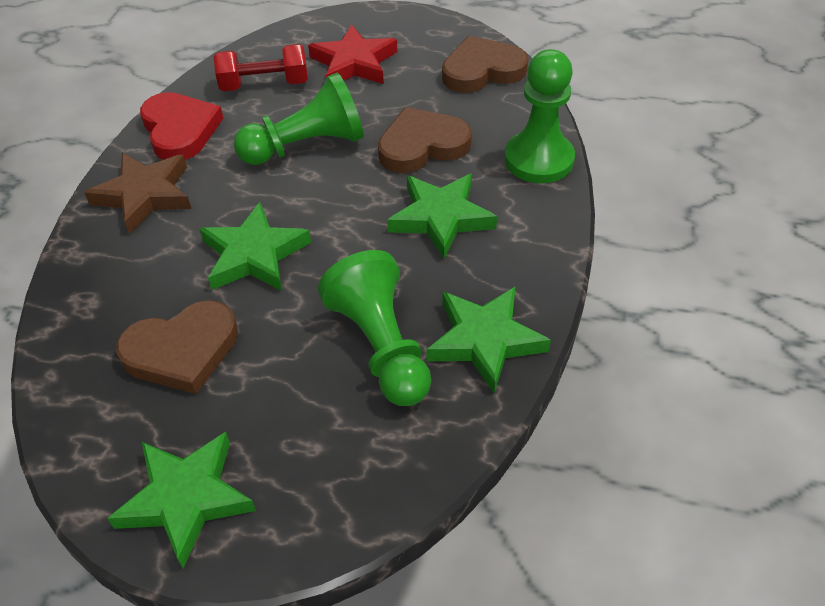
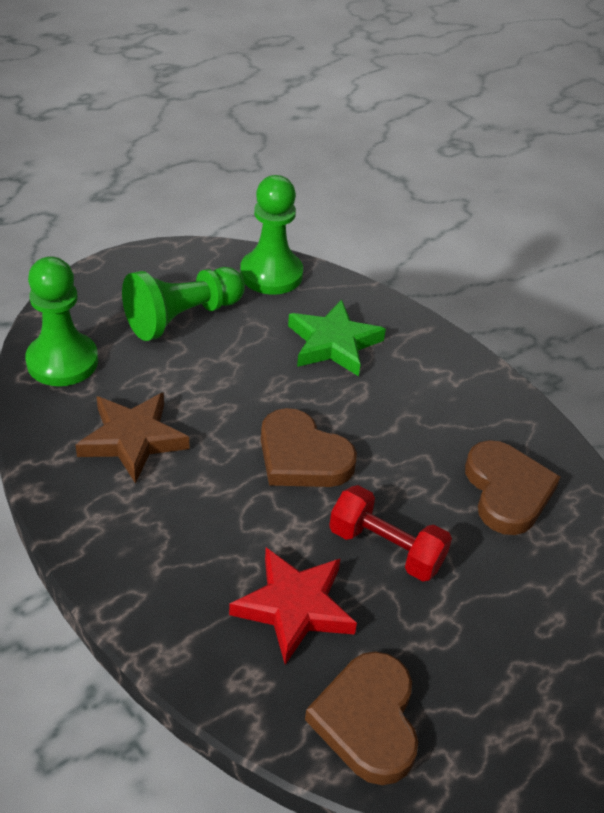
green star: [107,432,256,568] [199,202,311,291] [387,174,497,259] [426,286,551,393] = 4 -> [288,300,386,376] = 1
red heart: [140,92,223,160] = 1 -> none = 0

